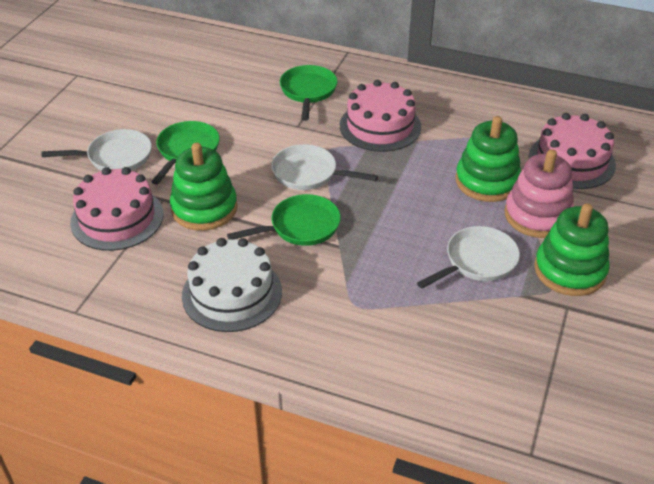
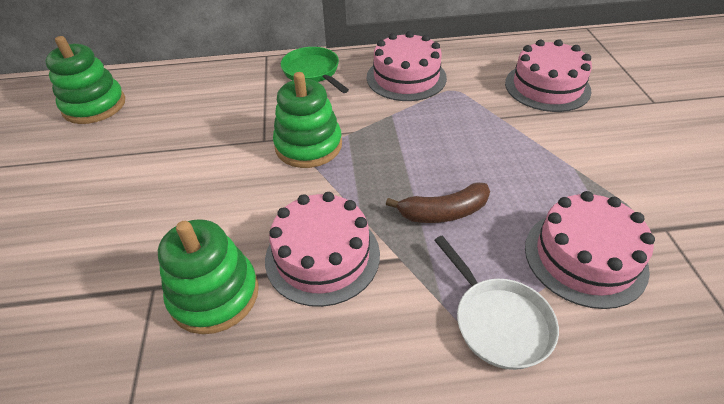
brown banana: none = 0 -> [386,182,490,223] = 1
green pan: [151,121,220,185] [227,194,341,246] [280,65,337,121] = 3 -> [281,47,349,93] = 1
pink cake: [70,167,163,251] [340,80,421,152] [529,113,616,189] = 3 -> [265,192,380,307] [367,31,447,101] [505,39,592,112] [525,191,655,309] = 4
pink stacking toy: [505,149,574,238] = 1 -> none = 0
white cake: [182,238,282,332] = 1 -> none = 0
white pan: [41,129,152,171] [271,144,378,190] [417,226,520,289] = 3 -> [434,236,559,370] = 1

